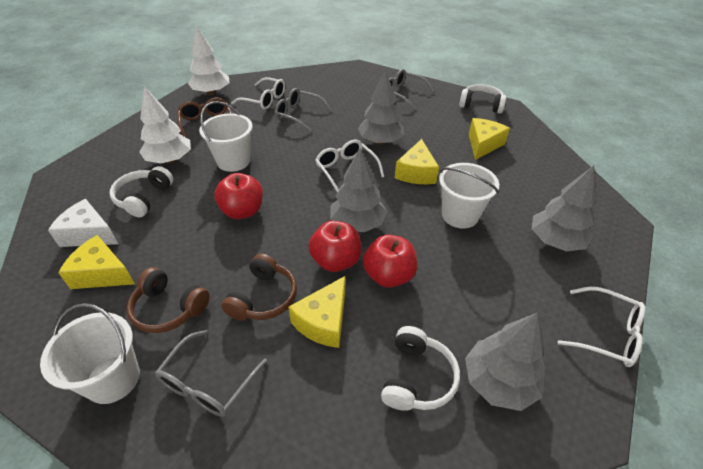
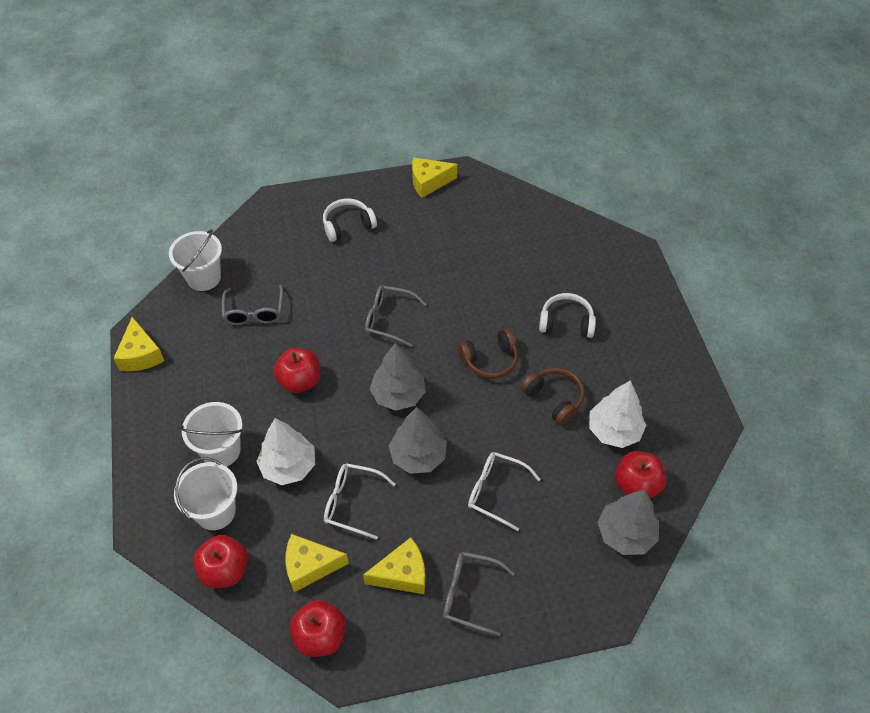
brown glasses: [177,98,232,138] = 1 -> none = 0
grey tree: [330,148,387,232] [358,70,404,144] [465,312,545,411] [532,166,596,252] = 4 -> [370,343,426,411] [389,407,447,474] [598,490,659,555] = 3
red apple: [214,173,263,219] [309,221,361,272] [363,235,417,288] = 3 -> [193,535,248,588] [274,348,320,393] [290,600,346,657] [615,451,667,498] = 4
white cheese: [48,199,118,247] = 1 -> none = 0
white glasses: [231,77,285,110] [315,140,384,192] [558,287,645,367] = 3 -> [324,463,396,540] [468,452,540,531] = 2
white headphones: [109,166,173,217] [381,326,460,411] [459,84,506,114] = 3 -> [323,198,377,242] [539,293,596,338] = 2

